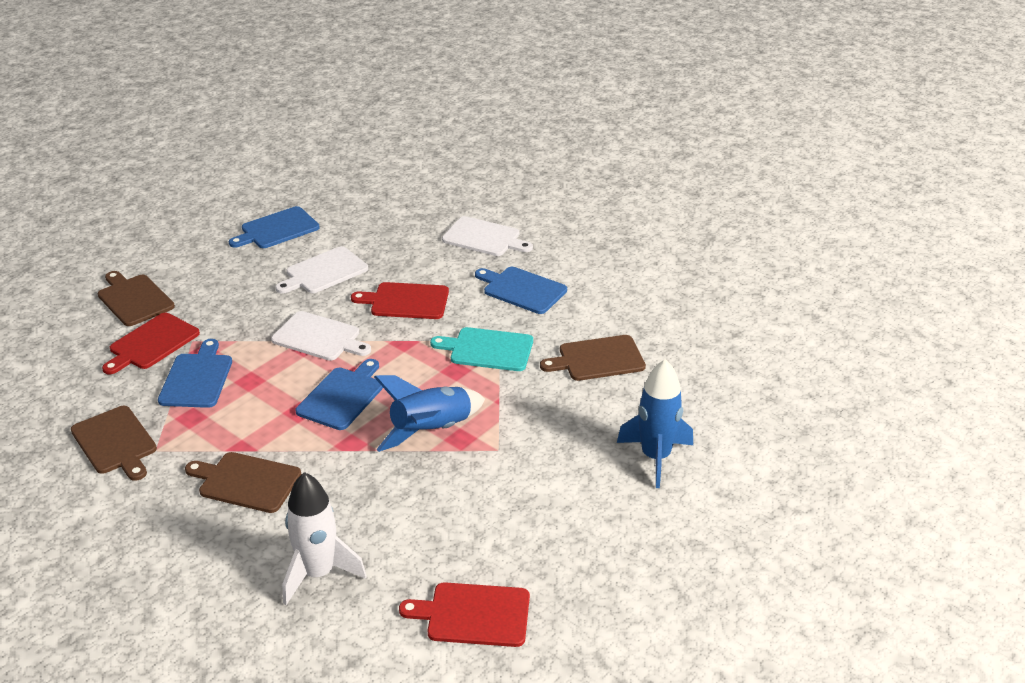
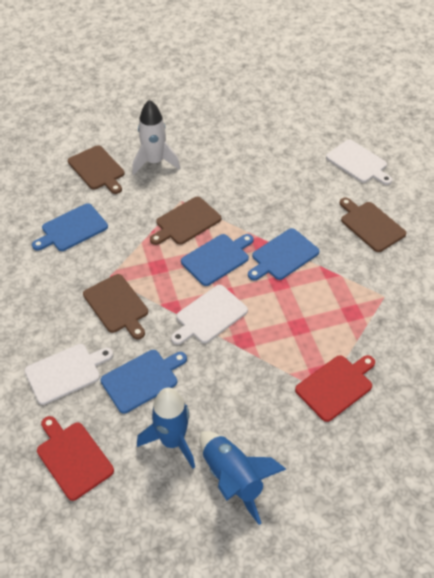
red cutting board: [102,313,200,374] [351,282,449,319] [399,582,530,647] = 3 -> [37,416,114,501] [295,355,375,422] = 2
turquoise cutting board: [430,327,533,371] = 1 -> none = 0

